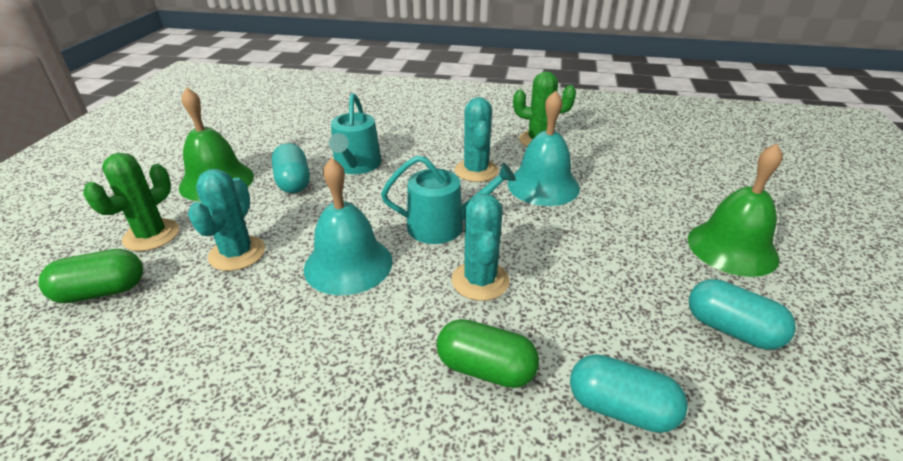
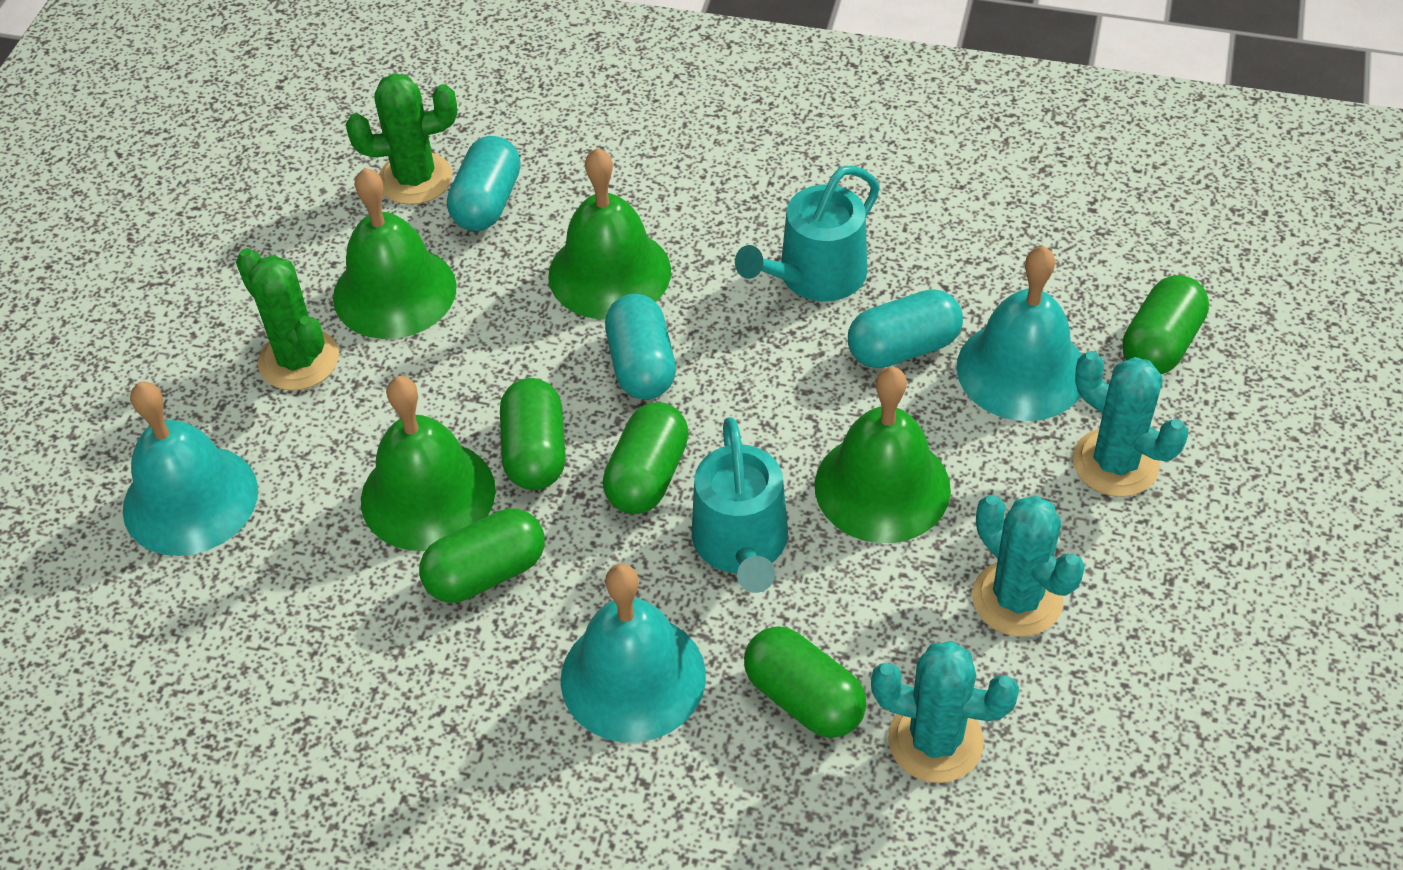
green bell: [179,87,254,201] [688,144,783,277] = 2 -> [333,168,457,339] [361,376,496,551] [548,148,671,319] [815,367,951,543] = 4
green capsule: [39,249,143,303] [437,319,539,388] = 2 -> [419,508,545,603] [500,378,566,490] [603,402,689,514] [744,626,866,738] [1122,275,1209,374] = 5
turquoise bell: [304,157,393,295] [508,90,580,206] = 2 -> [123,381,258,556] [561,564,706,742] [957,246,1082,421] = 3

